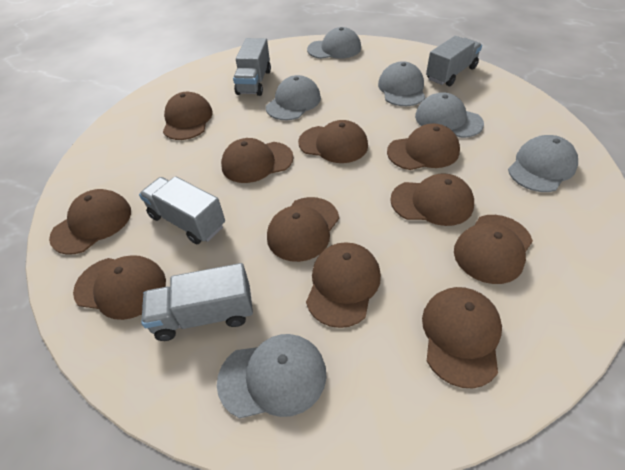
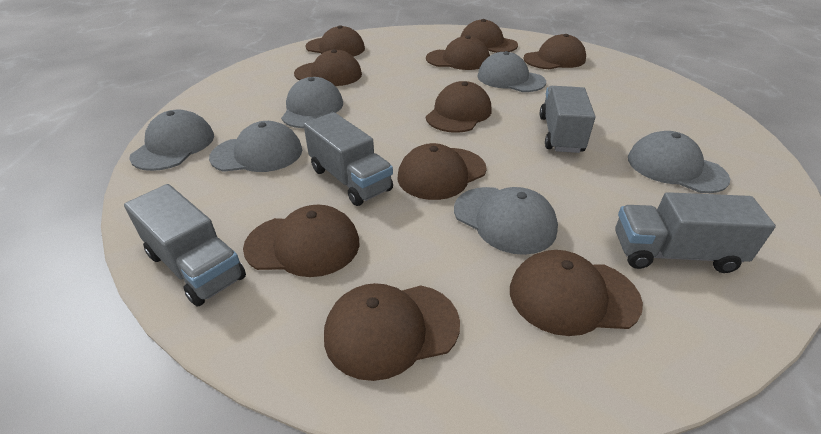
brown cap: [49,189,131,255] [73,255,166,320] [163,92,213,140] [221,138,294,183] [267,197,339,262] [298,120,368,163] [306,242,381,328] [387,124,460,170] [390,173,474,226] [422,287,502,389] [454,215,533,284] = 11 -> [243,205,359,277] [294,49,362,86] [305,25,365,57] [324,283,460,381] [398,143,486,200] [426,35,490,70] [426,81,492,133] [460,19,518,53] [510,250,643,336] [523,34,586,69] = 10

